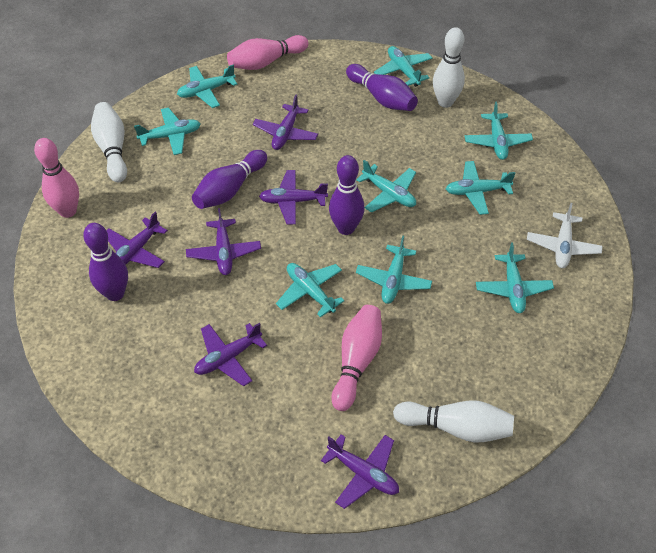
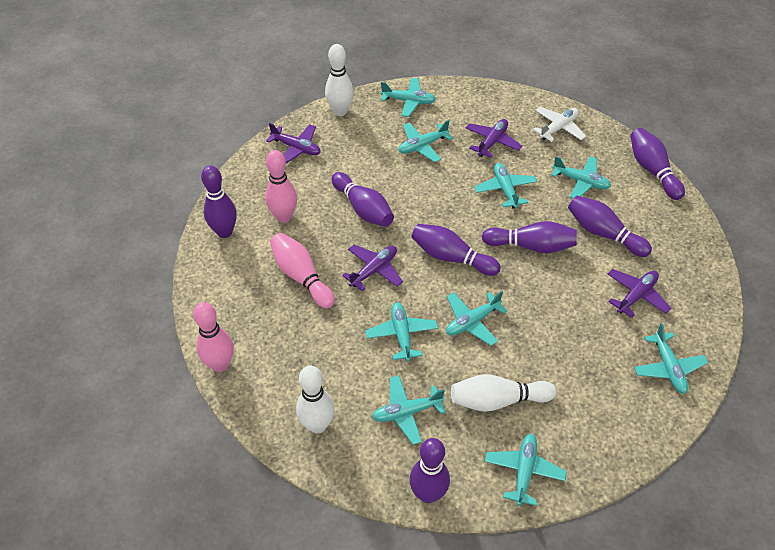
purple bowling pin: [83,223,128,301] [192,150,267,209] [329,155,364,235] [346,64,418,111] = 4 -> [201,166,237,238] [331,172,394,227] [409,438,450,503] [411,224,501,276] [482,221,577,253] [568,196,652,257] [630,128,685,200] = 7
purple plane: [106,212,168,268] [186,208,261,275] [194,323,267,386] [253,95,318,150] [259,170,328,224] [321,434,399,509] = 6 -> [266,123,321,163] [342,245,403,291] [466,119,522,158] [608,269,671,318] = 4

